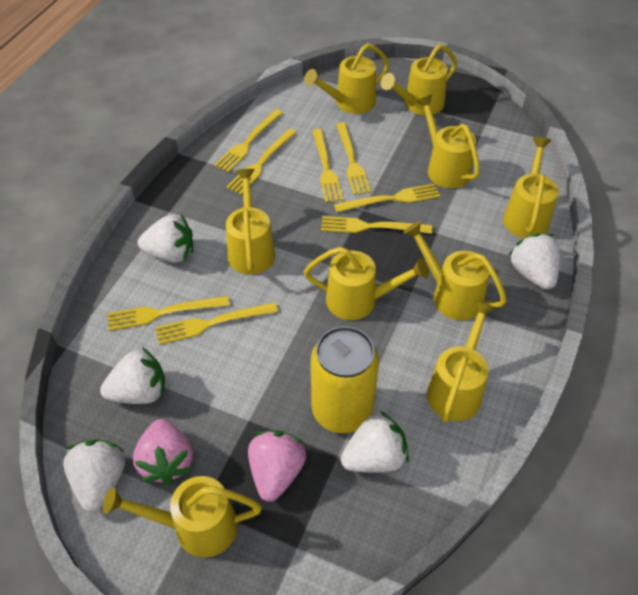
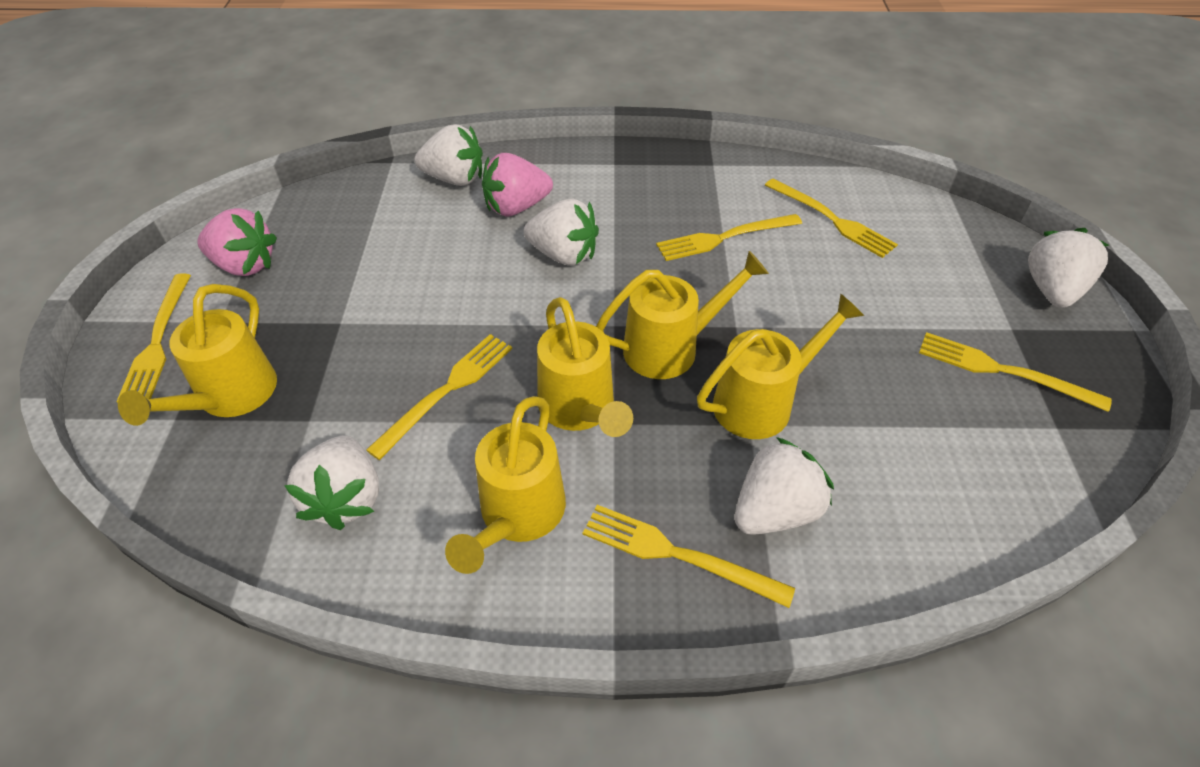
yellow can: [311,326,379,433] = 1 -> none = 0
yellow fork: [108,296,230,331] [156,302,278,345] [214,109,283,172] [227,129,297,194] [312,129,343,203] [321,216,432,233] [334,184,440,212] [336,122,371,195] = 8 -> [116,273,191,403] [366,334,512,460] [583,505,795,608] [656,214,802,261] [765,178,898,258] [919,332,1112,412] = 6
yellow watering can: [103,476,262,558] [226,169,275,275] [304,43,390,114] [304,247,429,320] [381,44,457,115] [403,221,507,320] [416,95,480,188] [427,300,496,423] [503,137,559,238] = 9 -> [118,284,277,426] [445,396,566,574] [537,297,633,437] [596,251,769,379] [697,293,864,439] = 5

